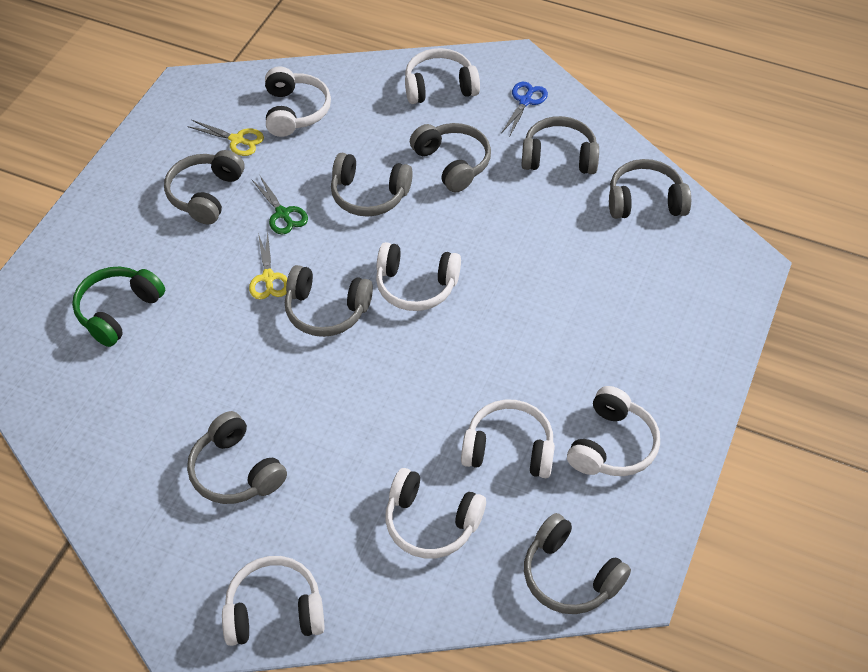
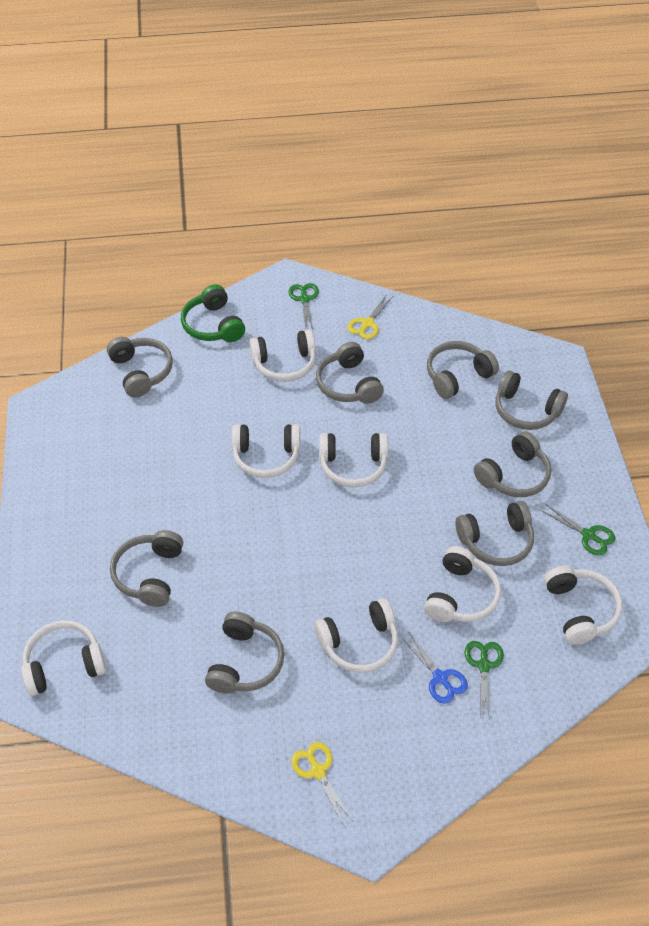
green scissors: [251,176,308,235] = 1 -> [289,283,319,329] [465,641,504,718] [541,504,615,556] = 3

